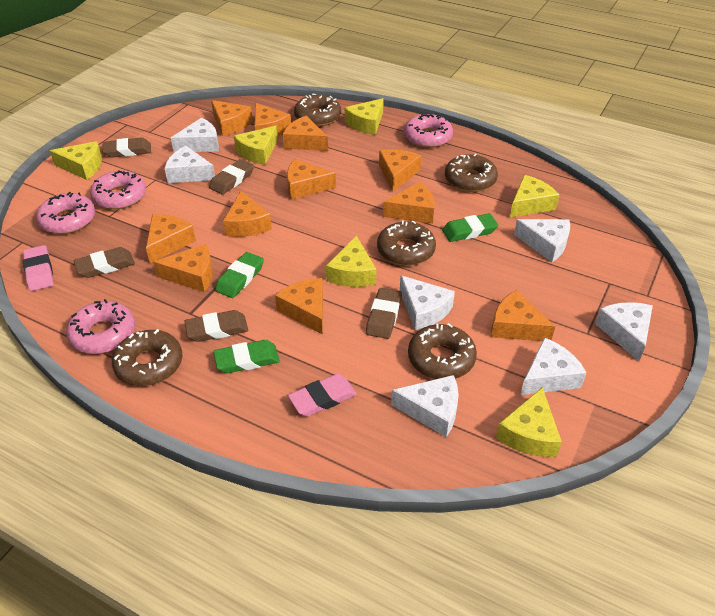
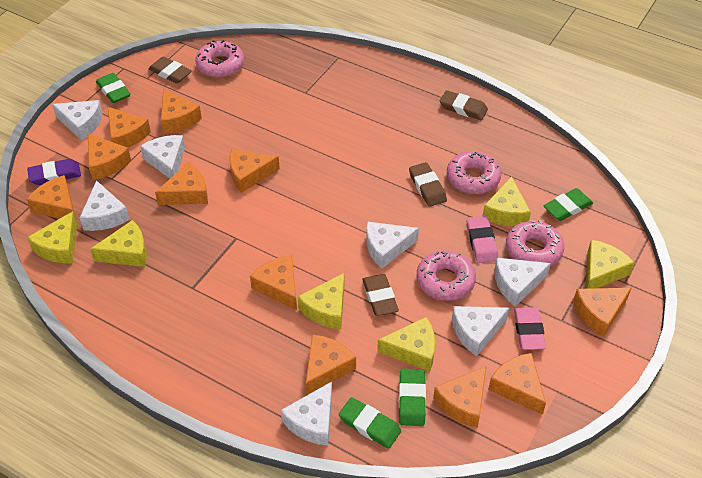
brown donut: [112,329,182,386] [294,93,341,126] [377,221,436,266] [408,323,477,379] [445,153,498,192] = 5 -> none = 0
brown eraser: [74,247,135,278] [102,137,151,158] [184,310,248,342] [209,159,254,194] [366,288,402,339] = 5 -> [148,57,192,84] [362,274,399,316] [409,162,447,207] [440,90,488,120] = 4
green eraser: [213,340,280,373] [215,252,264,298] [442,213,498,242] = 3 -> [96,73,131,103] [339,397,401,449] [399,368,426,426] [543,188,593,221] = 4
purple eraser: none = 0 -> [27,159,81,185] = 1

